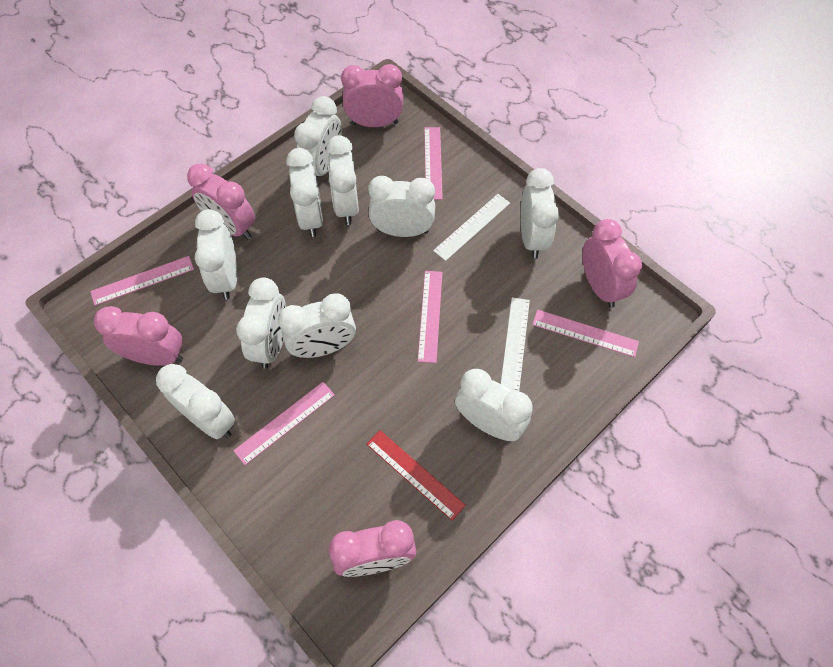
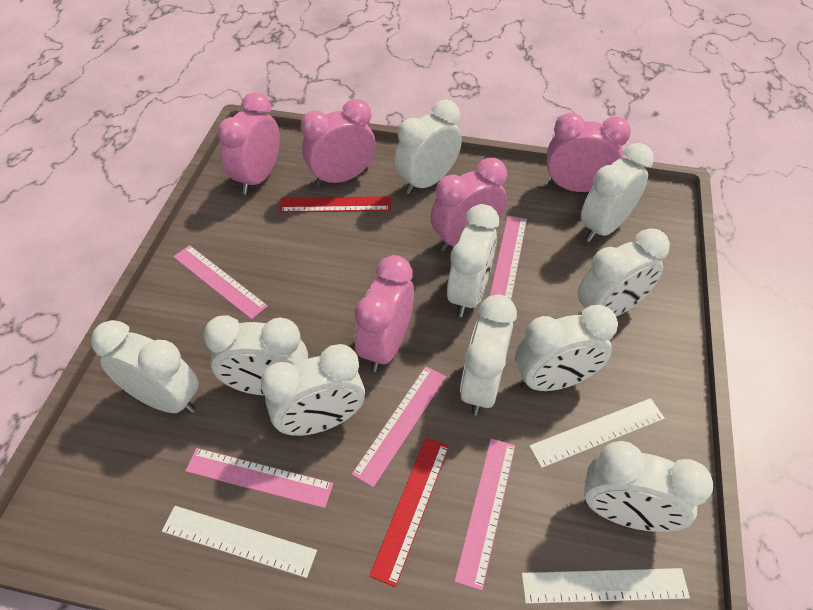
red ruler: [367,430,465,521] = 1 -> [279,196,391,212] [369,438,449,587] = 2
white ruler: [433,194,510,261] [501,297,530,392] = 2 -> [162,506,317,578] [522,568,690,604] [529,398,665,468] = 3

